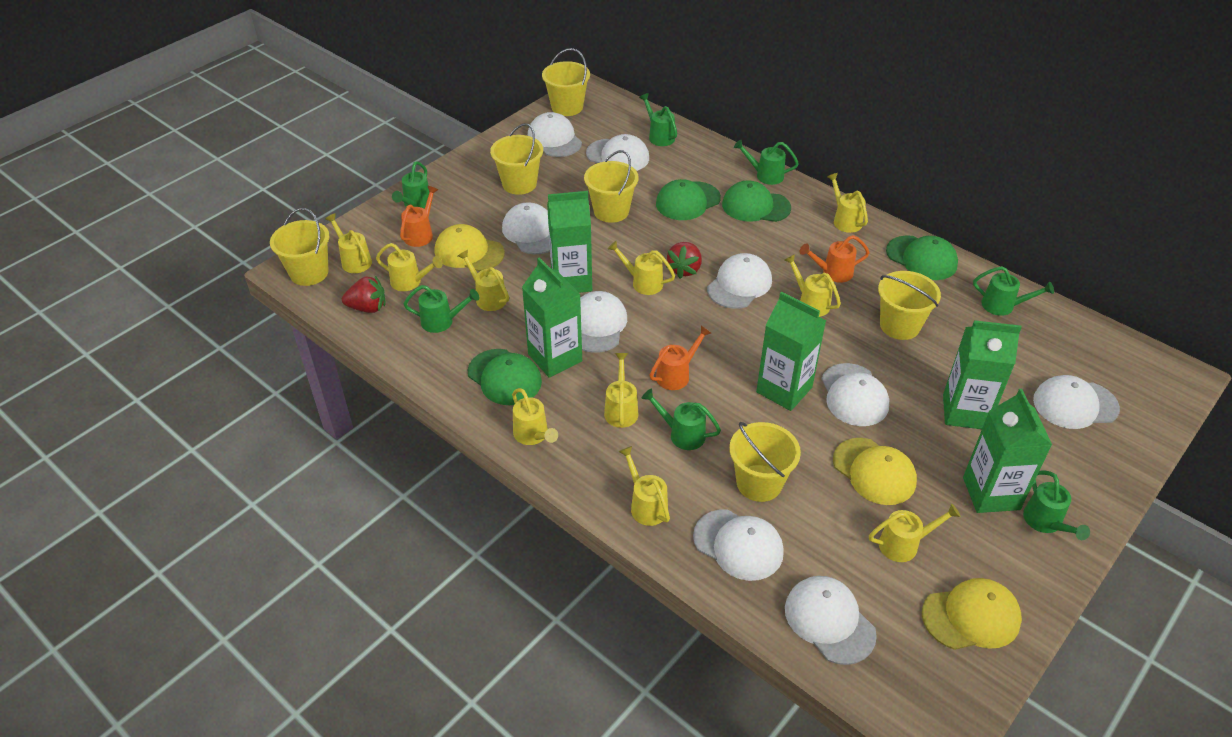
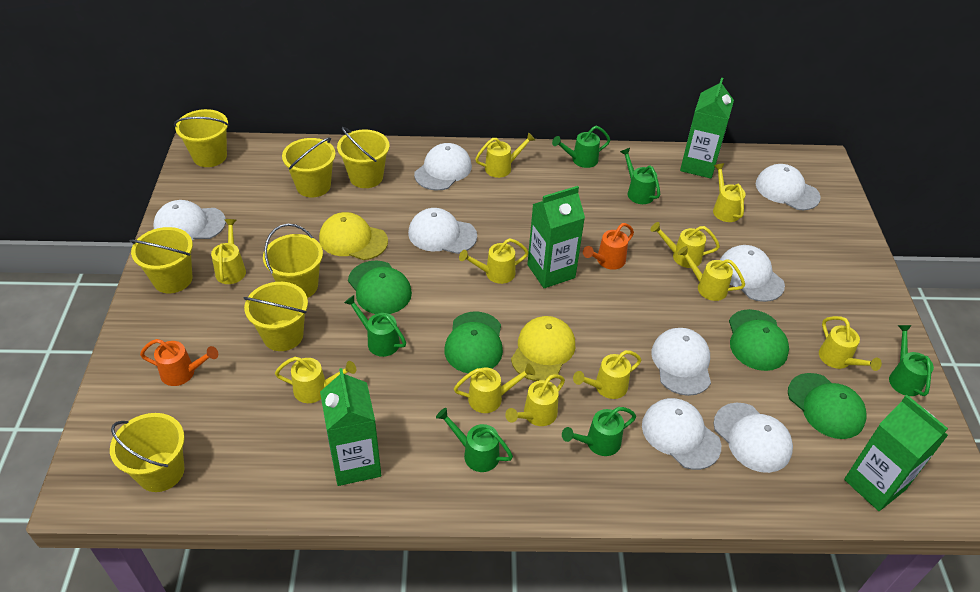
green carton: [522,257,582,378] [547,191,592,293] [756,292,826,411] [943,320,1022,429] [963,389,1052,513] = 5 -> [320,368,381,486] [527,186,585,288] [680,78,734,178] [844,395,948,511] = 4
green watering can: [392,161,430,209] [404,285,480,333] [639,93,677,146] [642,389,721,450] [734,140,799,185] [973,266,1054,316] [1023,470,1090,540] = 7 -> [344,295,406,357] [436,408,513,472] [552,126,610,168] [562,407,636,456] [620,148,660,204] [889,325,934,396] = 6
orange watering can: [400,186,439,247] [650,326,711,390] [800,235,870,283] = 3 -> [140,339,218,386] [583,223,634,270] = 2
red strawberry: [342,276,385,313] [666,242,702,279] = 2 -> none = 0
white cap: [502,202,550,255] [527,112,582,157] [580,291,627,353] [586,134,649,171] [693,509,784,581] [707,253,772,309] [785,576,877,665] [822,363,889,426] [1033,375,1120,429] = 9 -> [154,200,226,240] [408,208,477,254] [414,143,472,190] [642,398,721,470] [651,328,711,396] [713,403,793,473] [720,245,785,302] [756,164,821,210] = 8
yellow bucket: [270,208,330,286] [490,123,543,195] [542,48,590,116] [584,150,639,223] [729,422,801,502] [878,271,941,340] = 6 -> [110,413,185,492] [130,227,193,293] [174,109,229,167] [243,282,308,351] [263,224,323,298] [282,137,336,197] [337,127,389,188] = 7
yellow cap: [435,224,505,271] [833,438,917,505] [922,578,1022,650] = 3 -> [319,212,388,260] [511,316,575,381] = 2
yellow watering can: [325,213,372,273] [376,243,443,291] [458,250,509,311] [512,388,558,445] [604,353,639,428] [608,241,675,295] [619,446,670,526] [785,254,841,317] [827,173,868,233] [869,503,961,562] = 10 -> [211,219,246,284] [275,357,356,403] [454,363,535,413] [459,238,529,284] [475,132,535,178] [505,374,565,426] [573,350,642,399] [650,222,720,268] [677,246,745,301] [713,163,746,222] [819,316,882,371] = 11

